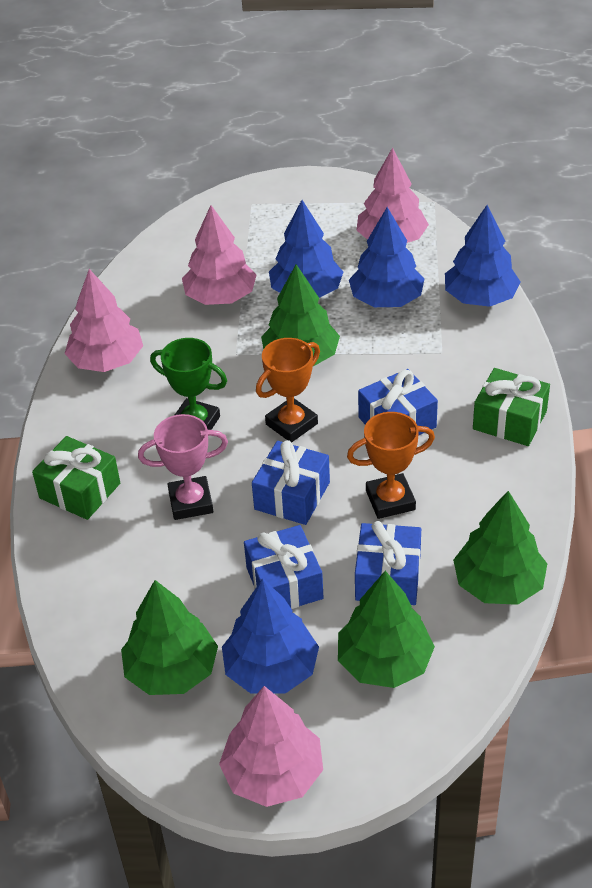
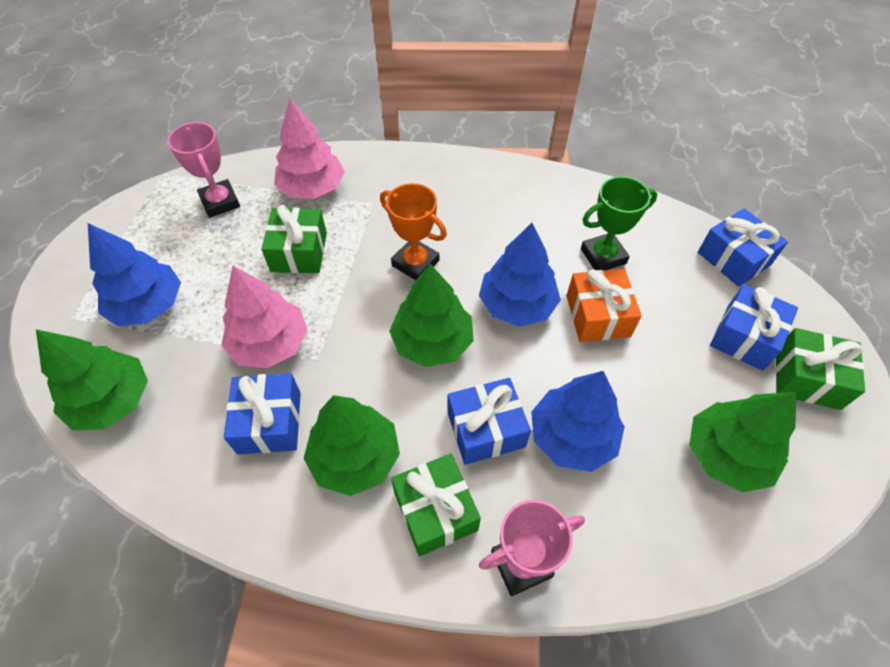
blue tree: [222,578,319,694] [269,200,343,298] [349,207,424,307] [445,205,521,307] = 4 -> [88,223,181,326] [479,223,561,327] [531,371,625,472] = 3
green gift: [32,436,120,520] [473,368,550,446] = 2 -> [261,205,327,273] [391,453,481,556] [775,328,865,410] = 3
orange gift: none = 0 -> [567,269,642,342] = 1
orange trophy: [256,338,320,443] [347,412,435,519] = 2 -> [380,183,447,280] = 1
pink tree: [65,269,143,372] [182,205,257,305] [219,686,323,807] [357,148,429,243] = 4 -> [221,266,308,369] [274,99,345,199] = 2
pink trophy: [138,414,228,520] = 1 -> [167,122,240,218] [479,500,585,596] = 2

